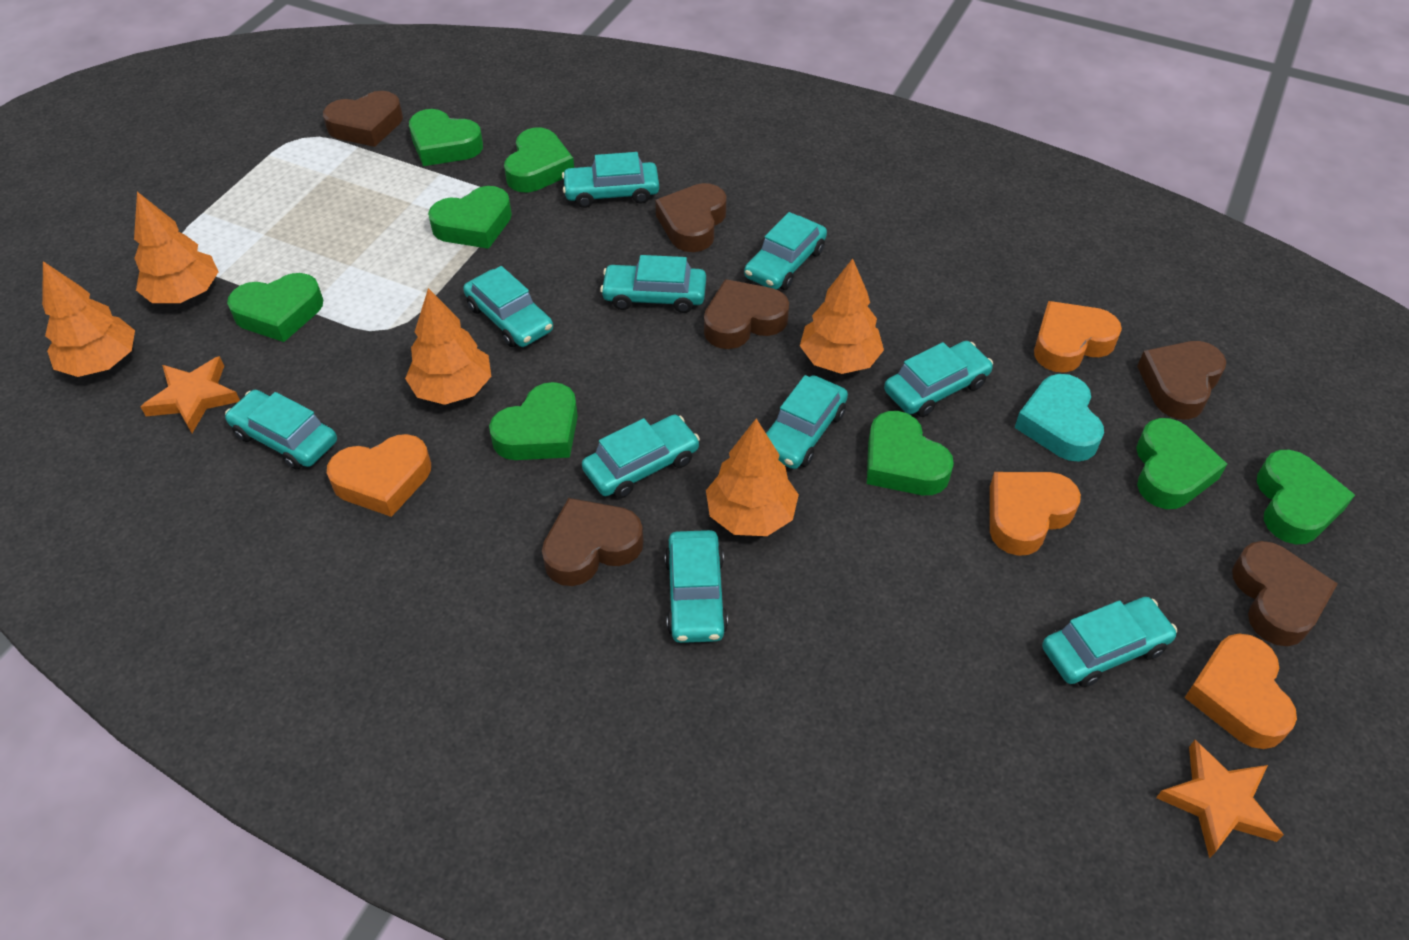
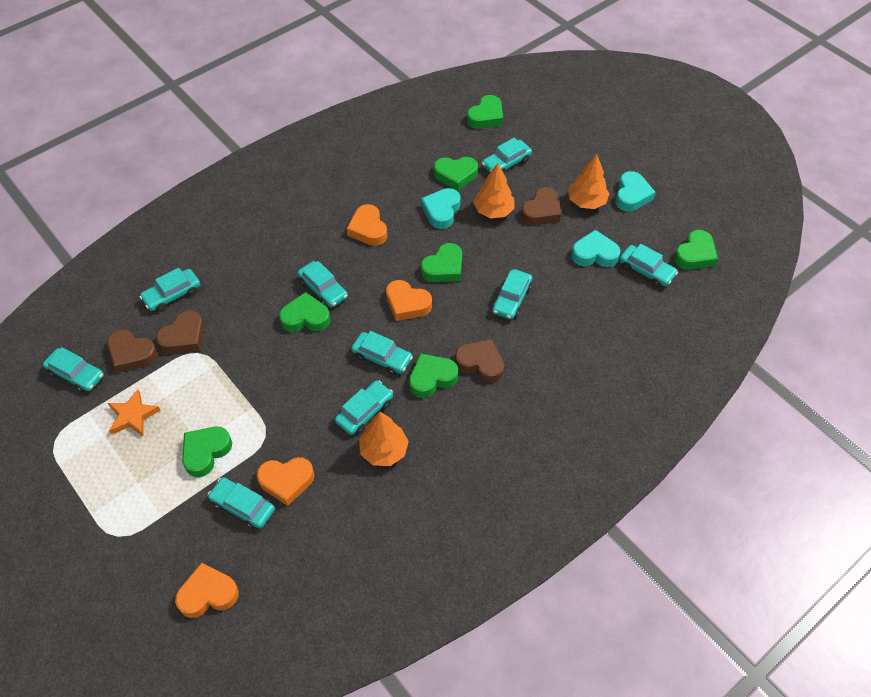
brown heart: [323,91,403,147] [542,498,643,586] [655,183,726,252] [704,279,789,349] [1137,341,1226,419] [1232,541,1338,646] = 6 -> [107,329,158,373] [156,310,204,354] [455,339,504,383] [521,187,561,225] = 4
green heart: [227,273,323,342] [409,109,483,166] [428,186,512,249] [489,382,578,460] [504,128,574,192] [867,411,954,495] [1136,418,1227,509] [1257,450,1355,544] = 8 -> [182,427,232,477] [279,292,330,332] [409,353,458,398] [421,243,462,282] [434,157,478,191] [467,95,503,129] [674,230,718,270] = 7
orange star: [141,356,240,433] [1156,740,1284,859] = 2 -> [108,389,161,436] = 1
orange tree: [42,261,135,377] [134,192,219,303] [405,288,491,405] [706,419,799,536] [800,258,884,374] = 5 -> [359,412,409,466] [473,163,514,218] [568,154,609,209] = 3
turquoise car: [225,390,337,469] [463,266,553,347] [562,152,659,208] [582,415,700,498] [600,255,706,313] [665,530,728,643] [744,212,827,290] [765,375,848,469] [884,341,993,417] [1042,597,1177,687] = 10 -> [43,347,104,392] [139,268,200,312] [208,477,275,529] [297,261,348,308] [335,381,393,435] [351,331,413,375] [482,138,532,174] [492,269,532,320] [619,244,678,287] = 9
turquoise heart: [1015,374,1104,462] = 1 -> [421,188,461,229] [571,230,621,267] [615,171,656,212] = 3

